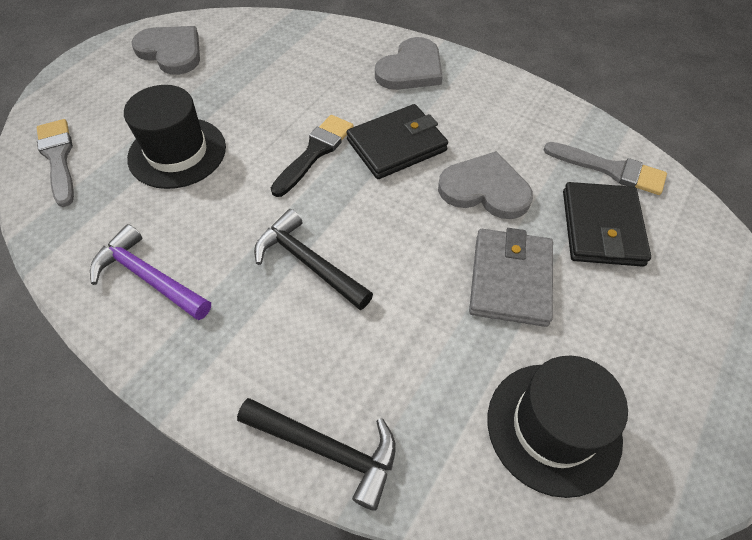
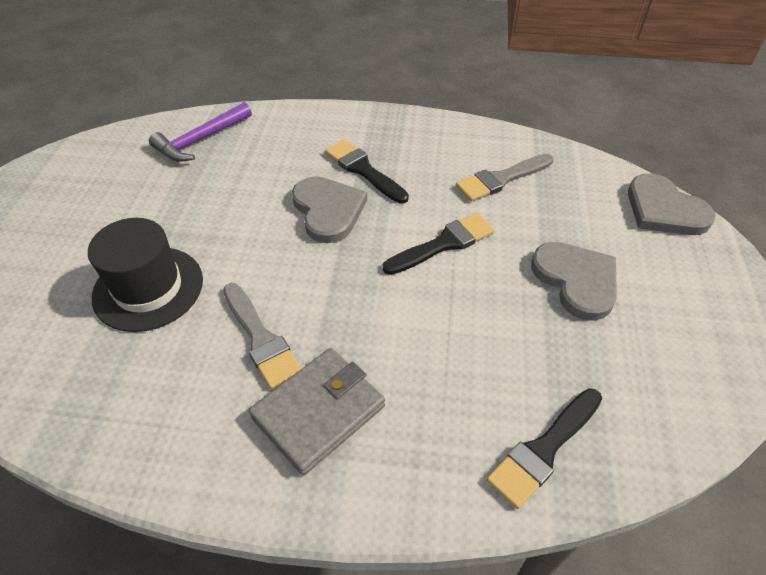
black brush: [271,115,354,197] = 1 -> [325,140,409,204] [383,213,494,275] [487,388,602,509] = 3
black hammer: [237,398,396,511] [254,209,373,310] = 2 -> none = 0
black hat: [124,85,226,189] [488,356,628,498] = 2 -> [88,218,203,332] = 1
black wallet: [347,104,448,179] [563,182,651,267] = 2 -> none = 0

